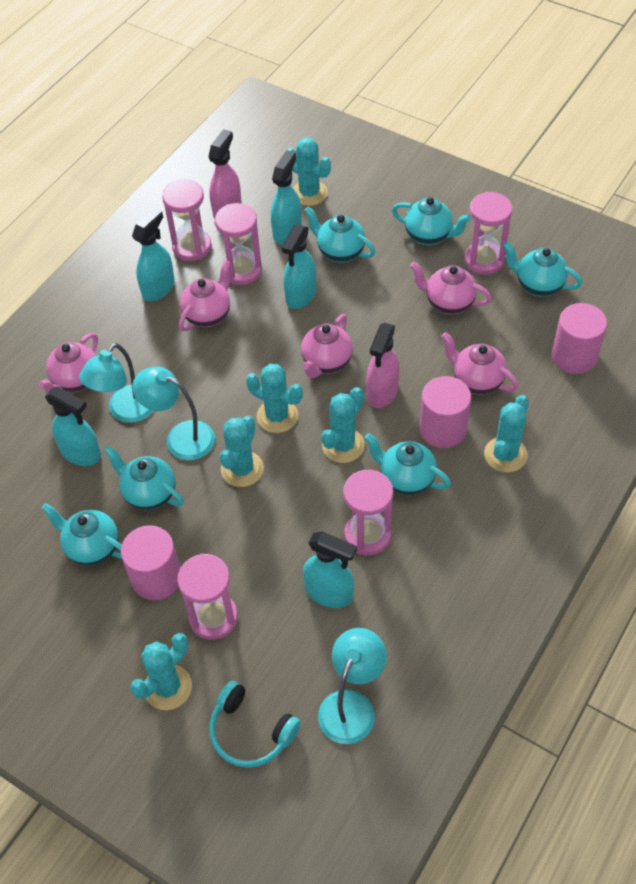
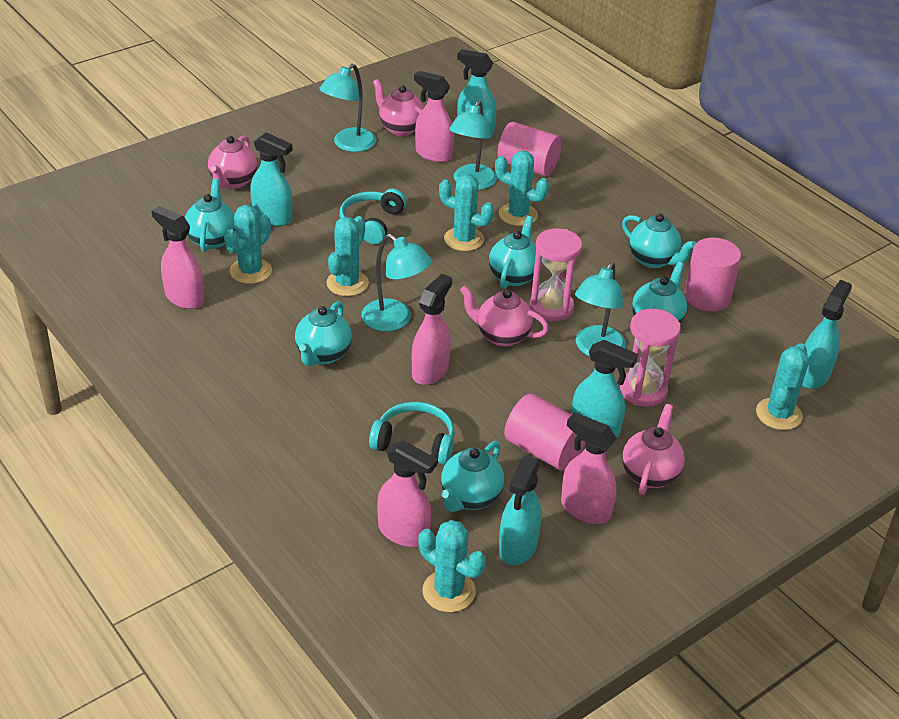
pink hourglass: [162,180,212,261] [177,554,238,640] [215,203,262,285] [343,470,393,555] [464,192,513,275] = 5 -> [529,228,582,322] [620,309,681,407] = 2
pink spray bottle: [208,129,242,219] [366,323,400,408] = 2 -> [152,206,204,309] [377,440,438,547] [412,274,452,385] [414,71,454,162] [561,412,617,524] = 5
pink teapot: [38,333,98,393] [179,260,231,331] [301,314,353,378] [410,262,492,314] [441,332,518,395] = 5 -> [208,135,257,189] [373,79,424,136] [460,286,549,347] [622,404,685,495] = 4
turquoise headphones: [209,681,301,768] = 1 -> [340,189,406,244] [369,402,455,465] = 2
turquoise lamp: [79,343,153,423] [132,367,215,460] [318,628,387,744] = 3 -> [319,64,376,152] [362,234,432,331] [449,100,497,190] [575,262,626,356] = 4

